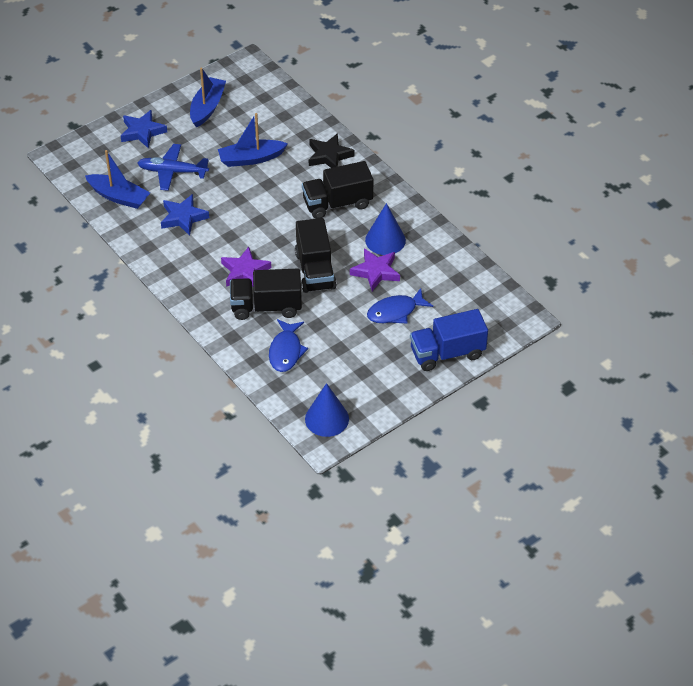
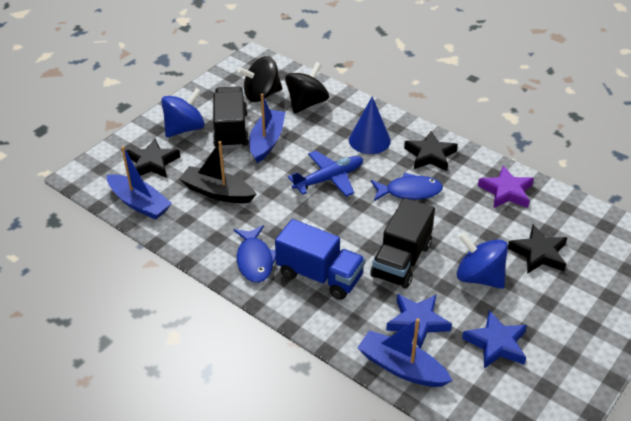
black boat: none = 0 -> [179,141,256,203] = 1
black spinning top: none = 0 -> [238,56,283,102] [285,62,329,113] = 2
black star: [309,133,355,168] = 1 -> [126,138,180,178] [404,131,458,171] [508,225,567,274] = 3
black truck: [230,269,302,320] [295,218,337,293] [302,161,373,219] = 3 -> [213,86,249,149] [370,198,435,289] = 2
blue cone: [305,383,349,437] [365,203,406,255] = 2 -> [349,96,391,154] = 1
blue spinning top: none = 0 -> [161,88,205,137] [457,232,508,289] = 2
purple star: [221,247,271,287] [350,248,400,291] = 2 -> [478,165,534,208] = 1

